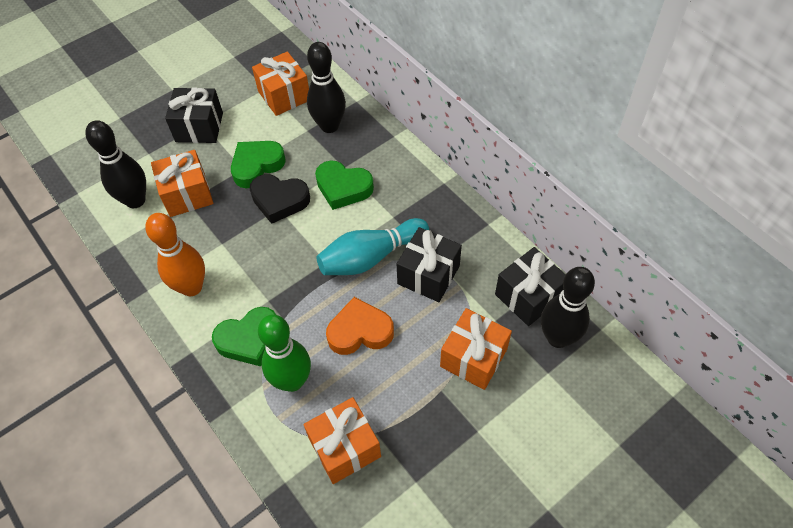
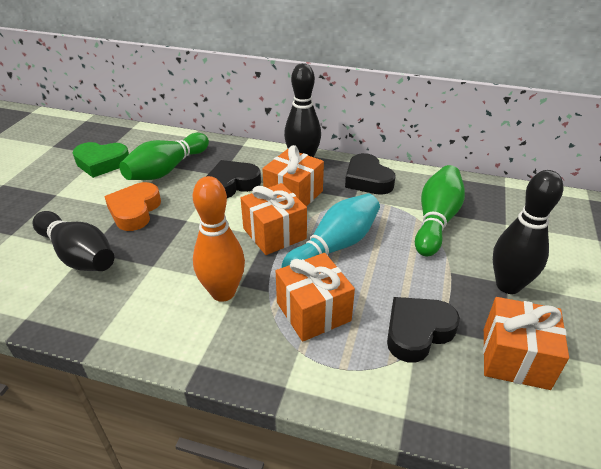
black gift: [165,87,223,143] [397,227,462,302] [495,247,566,326] = 3 -> none = 0
black heart: [250,174,310,224] = 1 -> [207,160,261,198] [345,153,395,195] [387,297,460,363] = 3
green bowling pin: [258,314,311,392] = 1 -> [119,133,209,180] [415,165,465,257] = 2
green heart: [212,307,276,366] [231,141,286,188] [315,161,374,210] = 3 -> [72,142,129,178] = 1

